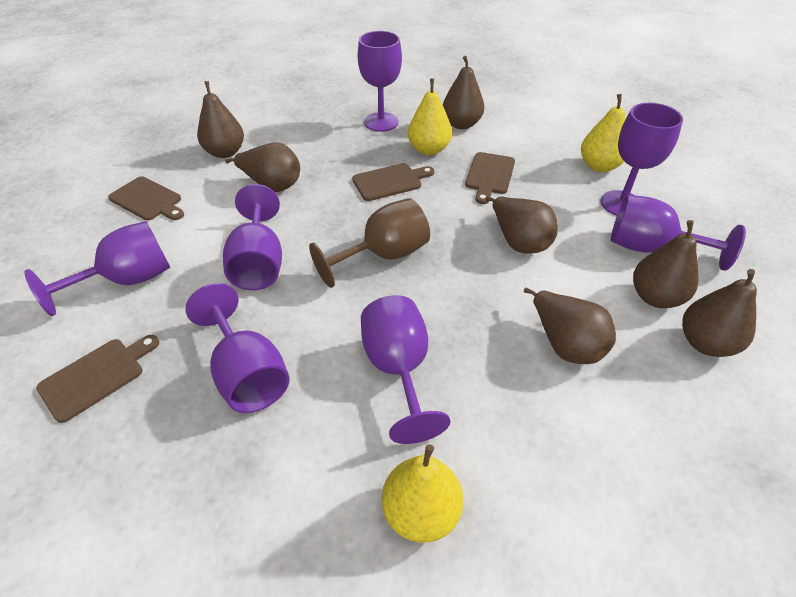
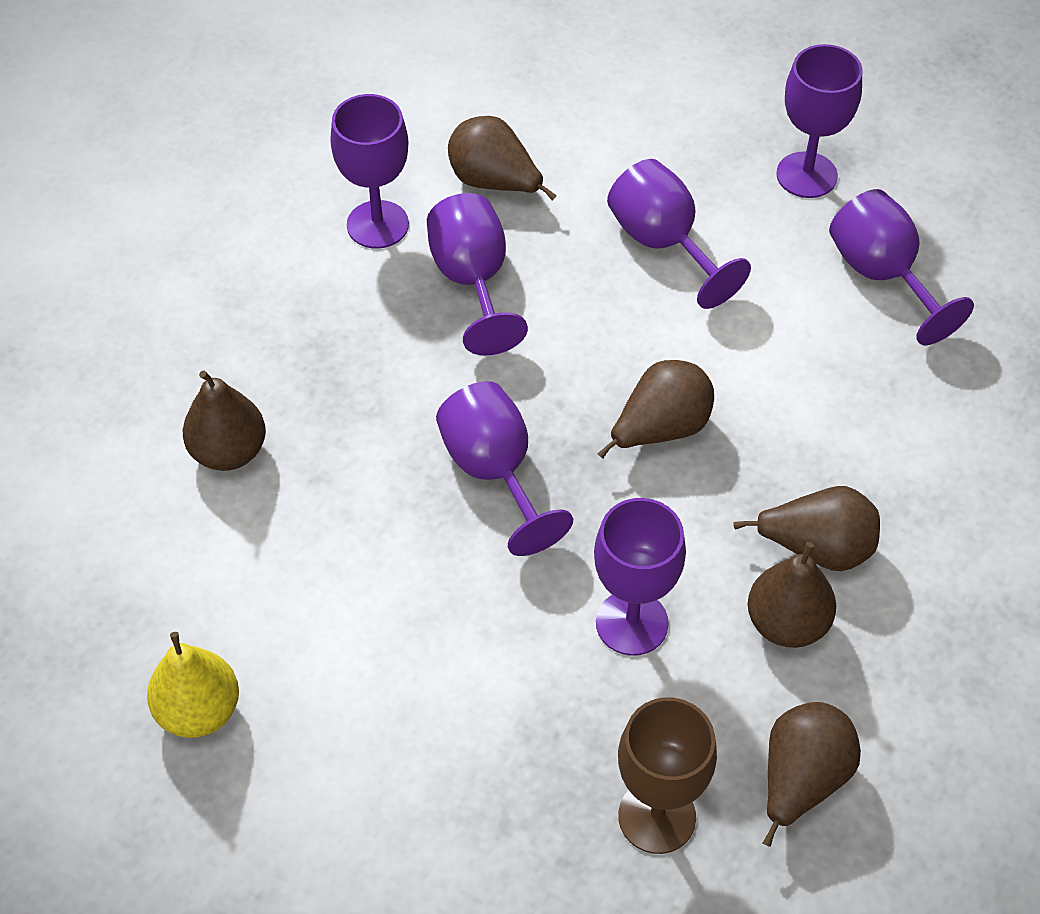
brown cutting board: [36,335,159,423] [108,176,184,220] [352,163,434,201] [465,152,515,204] = 4 -> none = 0
brown pear: [197,81,244,158] [225,142,300,192] [443,56,484,129] [485,196,558,254] [524,288,616,364] [633,220,699,308] [682,269,757,357] = 7 -> [183,370,266,471] [448,116,557,200] [598,360,714,459] [733,486,880,571] [748,542,836,648] [763,702,861,847] = 6
yellow pear: [382,444,464,543] [408,79,452,155] [581,94,626,172] = 3 -> [147,632,239,738] = 1

